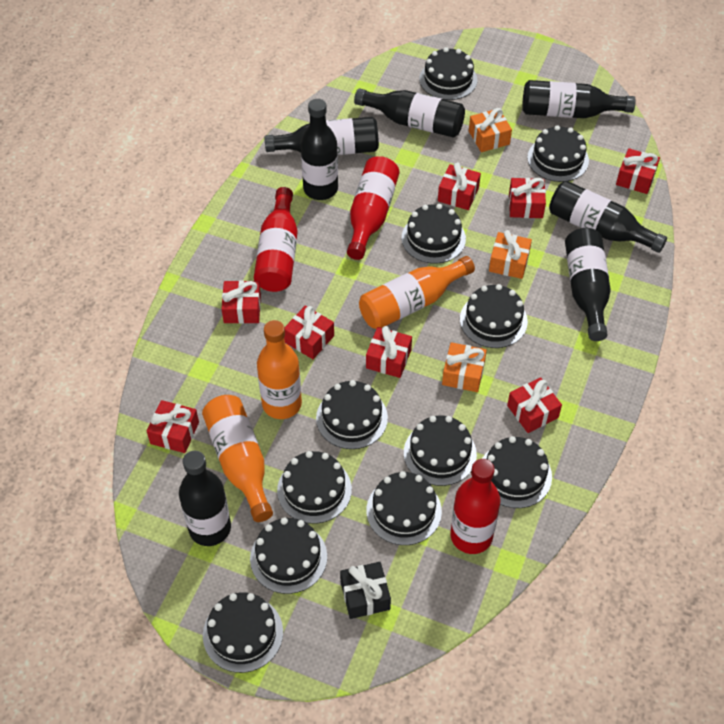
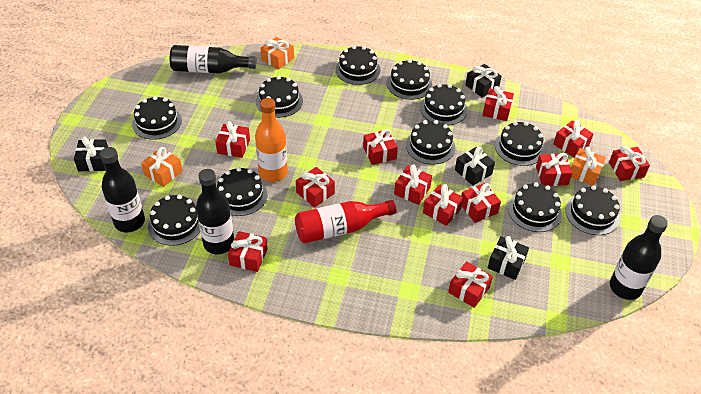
black bottle: [179,451,231,546] [264,117,379,155] [301,99,338,200] [354,88,465,138] [522,80,636,118] [549,181,667,253] [565,228,611,341] = 7 -> [100,147,145,232] [170,45,256,73] [196,169,234,254] [610,215,668,300] = 4
black gift: [340,562,391,619] = 1 -> [74,136,108,171] [455,147,495,186] [465,64,502,98] [488,236,529,280] = 4
orange bottle: [202,395,273,522] [257,320,302,419] [359,256,475,329] = 3 -> [255,98,288,182] = 1
red bottle: [254,187,298,292] [347,156,400,260] [450,459,501,554] = 3 -> [295,200,396,243] = 1
red gift: [147,400,199,453] [222,280,261,324] [284,306,334,359] [366,326,412,378] [438,162,481,210] [507,377,562,433] [509,178,546,218] [616,148,660,194] = 8 -> [215,121,250,158] [228,231,267,272] [296,167,335,208] [363,129,398,165] [394,164,432,205] [423,184,463,226] [448,261,493,308] [461,183,501,223] [482,86,514,121] [536,153,572,186] [553,120,593,158] [609,146,650,181] = 12

